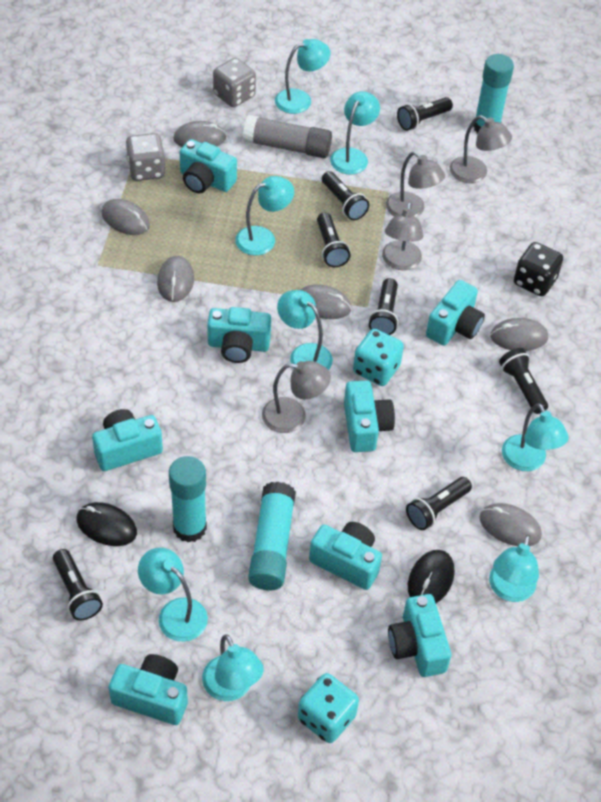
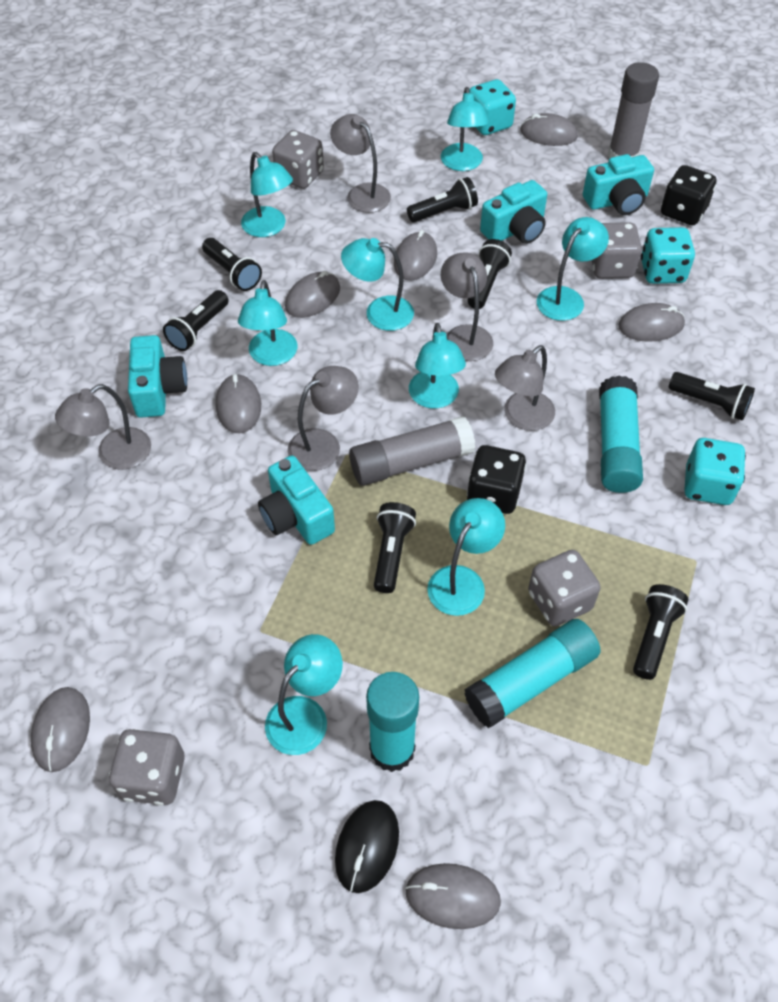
black dice: [514,242,563,296] = 1 -> [467,445,526,514] [661,165,716,225] = 2
black mouse: [77,502,137,546] [408,550,455,603] = 2 -> [335,800,399,893] = 1
grey dice: [125,133,165,181] [213,58,256,107] = 2 -> [109,729,185,805] [272,130,324,189] [528,550,601,626] [592,222,642,279] = 4
grey glue stick: [243,115,332,158] = 1 -> [349,416,476,486] [608,62,659,159] = 2
grey lamp: [262,361,331,433] [382,202,423,270] [386,152,445,218] [450,115,512,183] = 4 -> [55,384,151,470] [288,366,359,471] [330,114,391,213] [441,252,493,361] [495,345,555,431] = 5
grey mouse: [102,199,150,235] [157,256,194,302] [173,121,226,147] [300,285,352,319] [479,503,542,546] [490,318,548,351] = 6 -> [31,687,90,772] [216,374,261,433] [285,271,340,318] [394,230,437,280] [405,863,501,929] [520,113,578,146] [618,303,685,342] = 7
turquoise camera: [92,409,163,471] [108,654,188,725] [180,139,237,193] [207,307,271,363] [309,522,382,590] [344,380,395,452] [388,594,451,677] [426,280,485,346] = 8 -> [128,335,187,417] [258,456,335,545] [480,180,547,244] [583,154,654,215] = 4
turquoise dice: [298,673,359,743] [353,329,404,386] = 2 -> [469,79,516,135] [641,227,695,284] [684,438,746,505] = 3

